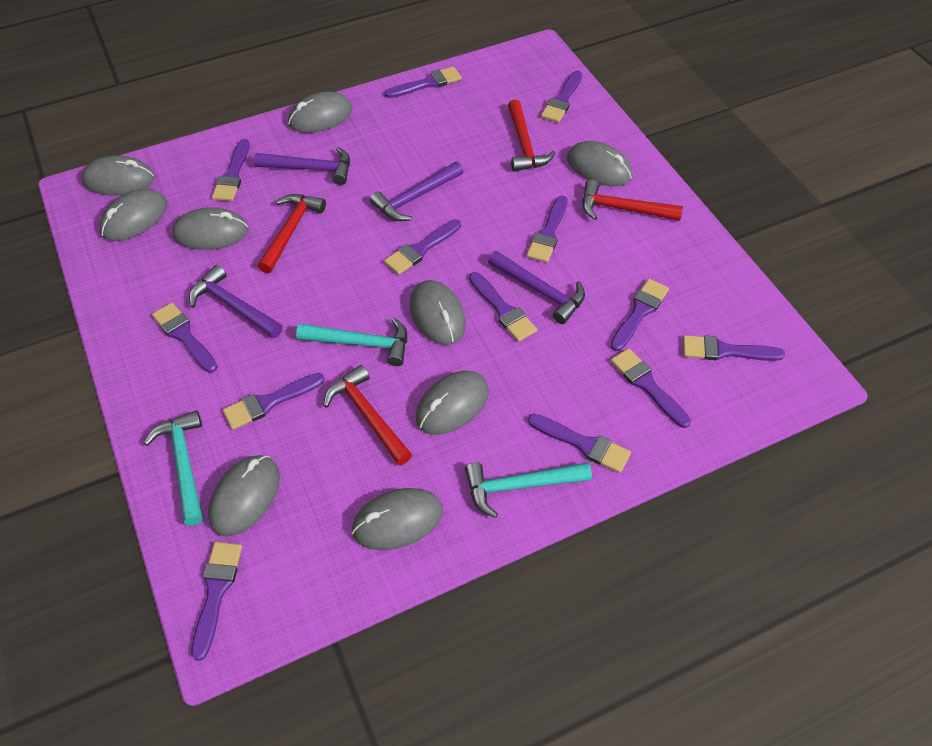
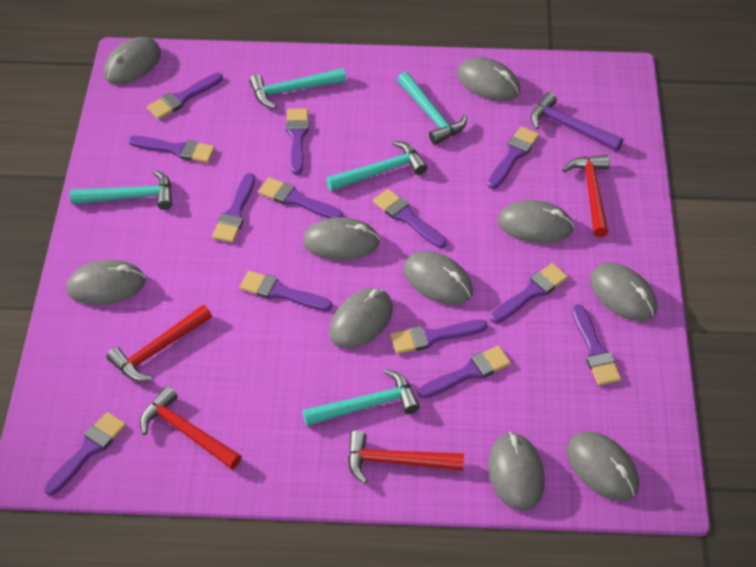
grey mouse: [82,155,155,196] [99,189,167,241] [172,207,248,250] [208,455,280,537] [288,91,353,133] [351,488,443,550] [410,280,466,345] [415,371,489,435] [567,141,632,186] = 9 -> [66,260,145,305] [104,37,161,84] [303,217,380,261] [329,288,393,349] [404,251,473,305] [457,57,520,101] [488,432,545,511] [498,200,574,244] [567,431,639,501] [590,263,657,321] = 10
purple hammer: [189,265,283,338] [254,147,350,185] [370,161,463,221] [488,251,585,324] = 4 -> [531,92,623,151] = 1
turquoise hammer: [144,410,203,526] [296,318,407,366] [465,462,592,518] = 3 -> [70,170,172,210] [249,68,346,109] [303,369,420,426] [326,141,427,191] [397,72,467,145] = 5

